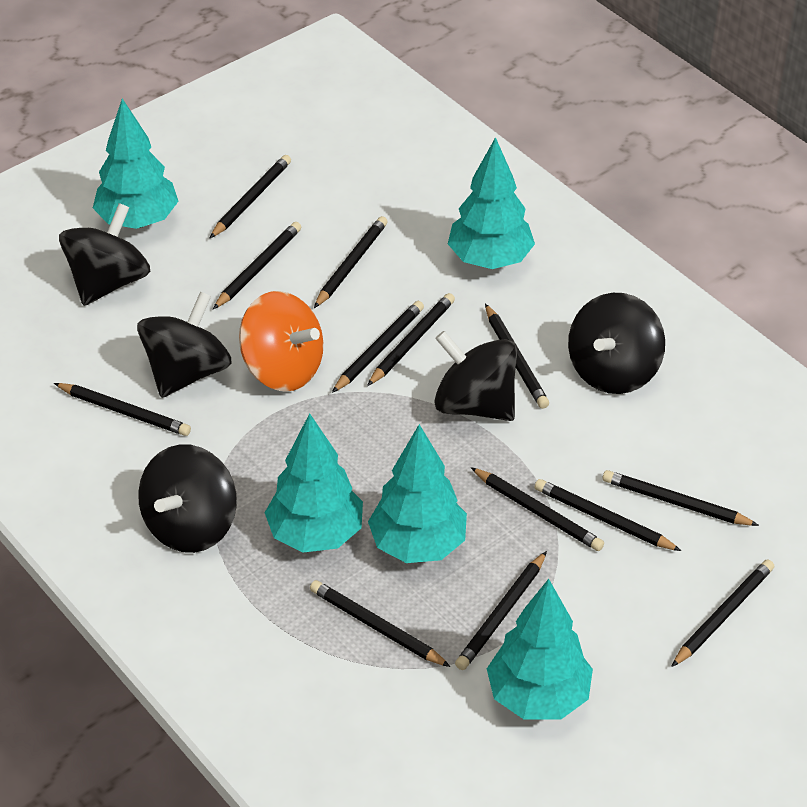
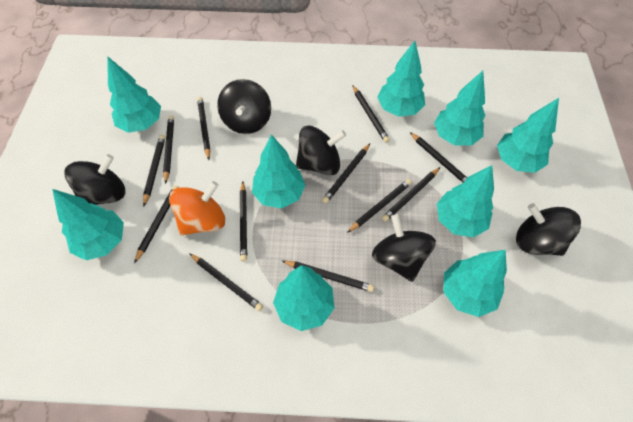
black pencil: [54,383,191,436] [209,155,291,239] [213,222,301,309] [310,580,451,667] [314,216,388,308] [332,301,424,393] [367,293,455,386] [455,551,547,670] [471,467,604,551] [485,304,549,409] [535,479,681,551] [603,470,759,526] [671,559,774,667] = 13 -> [134,185,179,263] [143,135,165,207] [163,115,174,184] [189,253,263,311] [197,97,211,160] [240,181,247,261] [282,261,374,292] [322,143,370,204] [347,179,412,233] [352,85,390,143] [382,167,440,222] [410,132,467,183] = 12
turquoise tree: [93,99,179,229] [265,413,363,553] [368,424,467,563] [448,137,535,269] [487,579,593,720] = 5 -> [52,189,124,260] [107,56,161,133] [252,134,306,208] [273,265,335,331] [377,41,425,117] [434,71,485,145] [437,165,494,237] [443,250,507,317] [497,98,559,173] = 9

